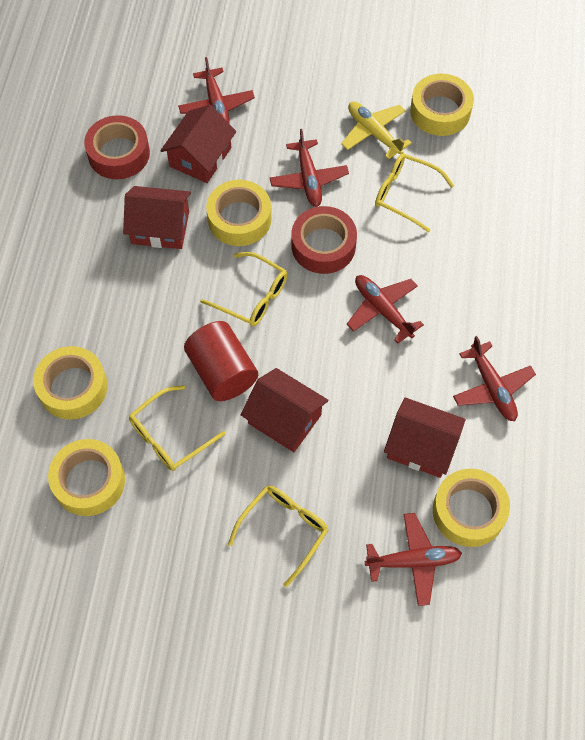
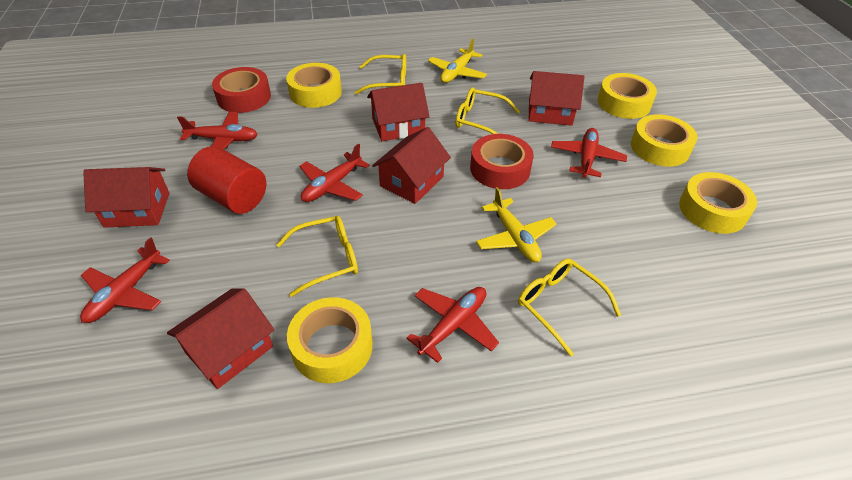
red house: [123,186,191,249] [160,105,236,183] [241,368,328,452] [384,397,466,478] = 4 -> [83,167,170,228] [167,288,274,389] [367,83,430,141] [372,127,451,204] [529,71,584,126] = 5
yellow plane: [341,102,412,159] = 1 -> [428,39,487,83] [476,187,557,262] = 2

